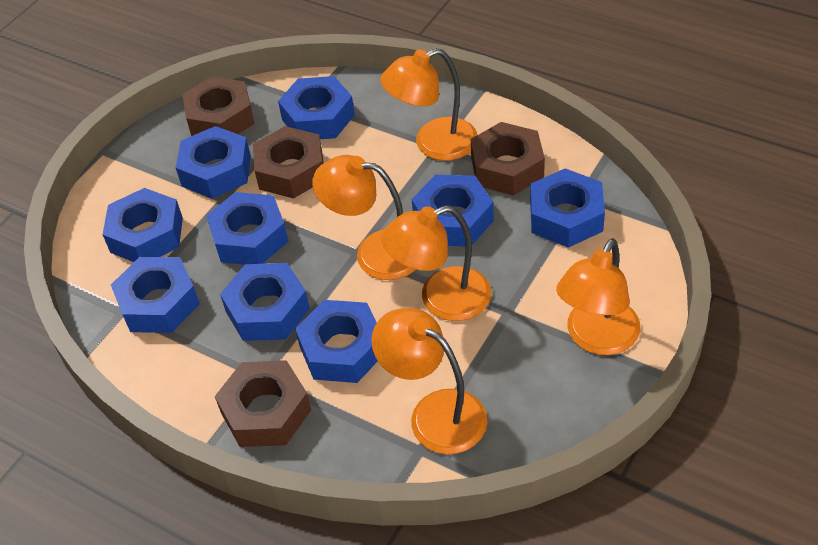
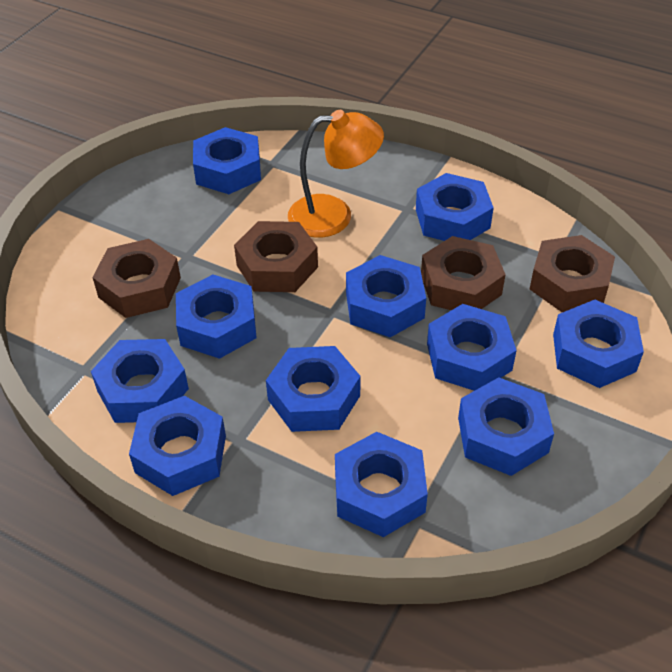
blue nut: [103,188,183,262] [111,257,200,333] [176,126,251,199] [206,192,289,265] [220,263,310,341] [278,76,355,139] [295,300,378,383] [412,175,494,246] [530,168,605,248] = 9 -> [91,339,189,423] [129,396,226,496] [176,275,257,359] [193,127,261,194] [266,346,361,432] [335,432,428,537] [346,255,426,337] [416,173,494,241] [427,304,517,391] [458,377,554,476] [553,300,644,388] = 11
orange lamp: [312,155,416,280] [371,308,487,454] [380,48,478,161] [381,205,491,321] [556,238,640,355] = 5 -> [288,110,384,238] = 1

